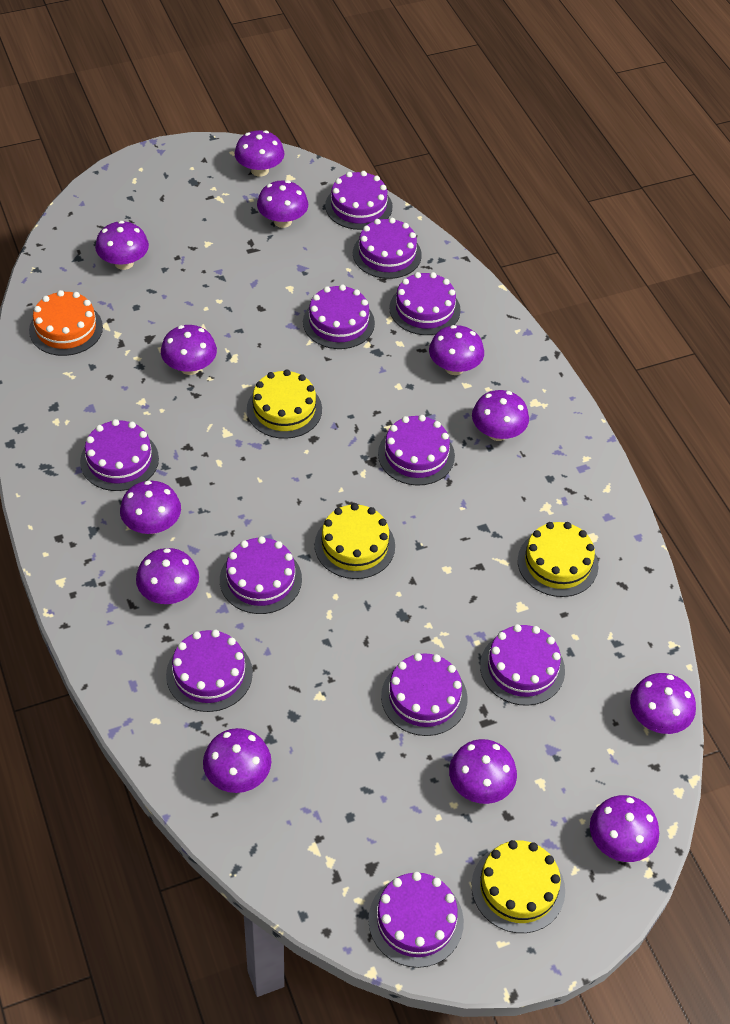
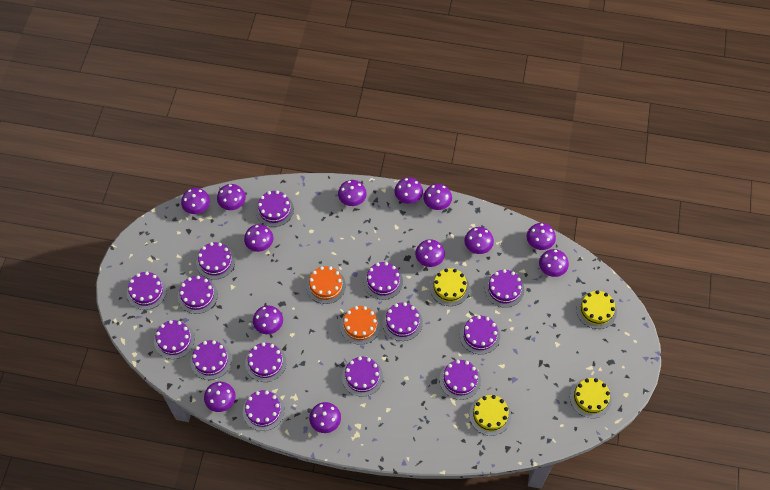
orange cake: [29,290,103,356] = 1 -> [306,266,346,304] [340,306,381,345] = 2
purple cake: [80,419,159,491] [166,630,253,712] [220,536,302,614] [303,285,375,349] [325,171,392,230] [353,218,422,279] [368,872,464,968] [378,415,455,486] [381,653,468,736] [389,272,461,335] [480,624,565,706] = 11 -> [127,272,167,310] [154,320,195,359] [178,276,218,314] [190,340,232,380] [196,242,235,280] [243,390,285,431] [245,342,286,382] [256,191,294,227] [342,357,383,397] [364,262,403,300] [382,302,423,341] [440,360,481,400] [460,315,500,355] [485,269,524,308] = 14
purple mushroom: [95,221,149,270] [120,481,181,534] [136,548,199,604] [161,325,217,375] [203,728,271,793] [234,130,284,177] [257,180,308,228] [429,325,484,375] [449,739,517,804] [472,390,529,441] [590,795,659,862] [630,673,696,734] = 12 -> [181,188,210,214] [204,382,236,412] [217,184,246,210] [244,224,273,252] [253,305,283,334] [309,402,341,433] [338,180,367,206] [394,177,423,204] [415,239,445,267] [423,184,452,210] [465,227,494,254] [527,223,556,250] [539,249,569,277] = 13

